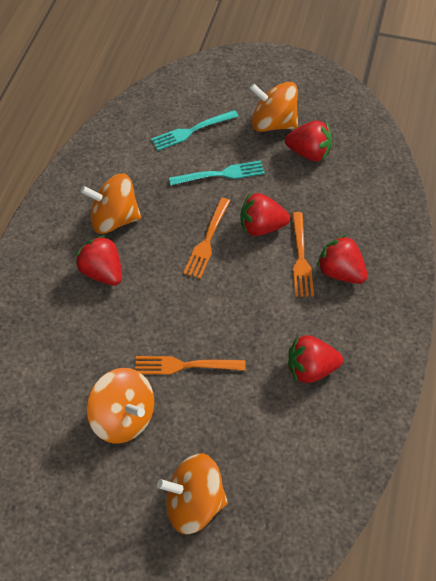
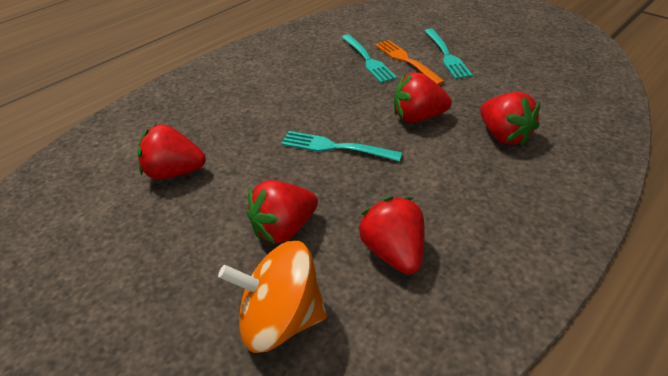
orange fork: [135,356,246,375] [183,198,230,279] [292,212,314,297] = 3 -> [375,40,445,85] = 1
orange spinning top: [80,174,141,234] [86,368,154,443] [157,453,228,534] [250,82,298,132] = 4 -> [218,241,327,353] = 1
turquoise fork: [151,110,239,151] [169,160,265,185] = 2 -> [281,131,402,162] [341,34,397,83] [425,29,473,79] = 3

